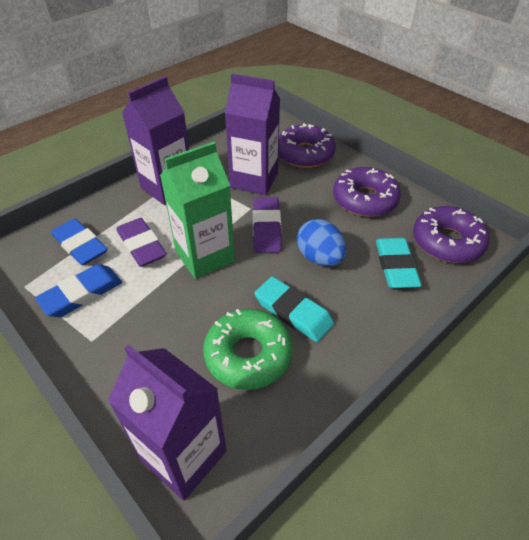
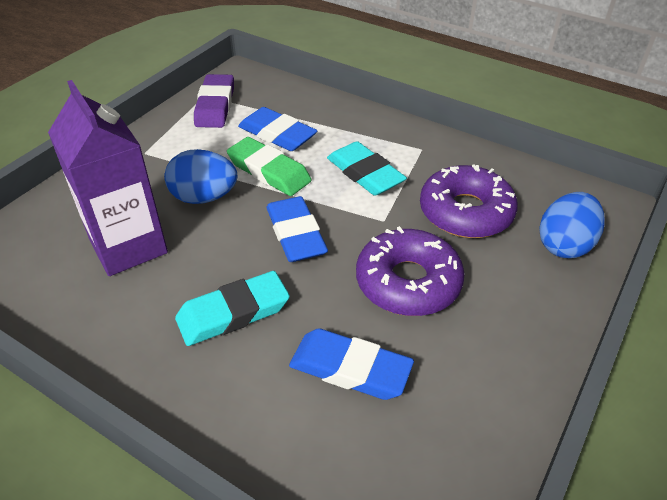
blue egg: [297,219,347,266] = 1 -> [164,149,237,204] [539,192,605,259] = 2
blue eraser: [35,264,122,317] [51,218,108,265] = 2 -> [238,107,318,151] [266,196,328,262] [289,328,414,400] = 3
green carton: [160,142,235,279] = 1 -> none = 0
green donut: [203,309,293,390] = 1 -> none = 0
green eraser: none = 0 -> [227,137,312,196] = 1
purple carton: [108,345,227,501] [122,76,189,205] [225,74,280,195] = 3 -> [48,80,168,276] = 1
purple donut: [279,123,336,168] [333,167,401,217] [413,206,490,263] = 3 -> [356,226,465,316] [420,164,518,238] = 2
purple eraser: [116,218,167,267] [252,197,282,253] = 2 -> [194,74,234,128] = 1

